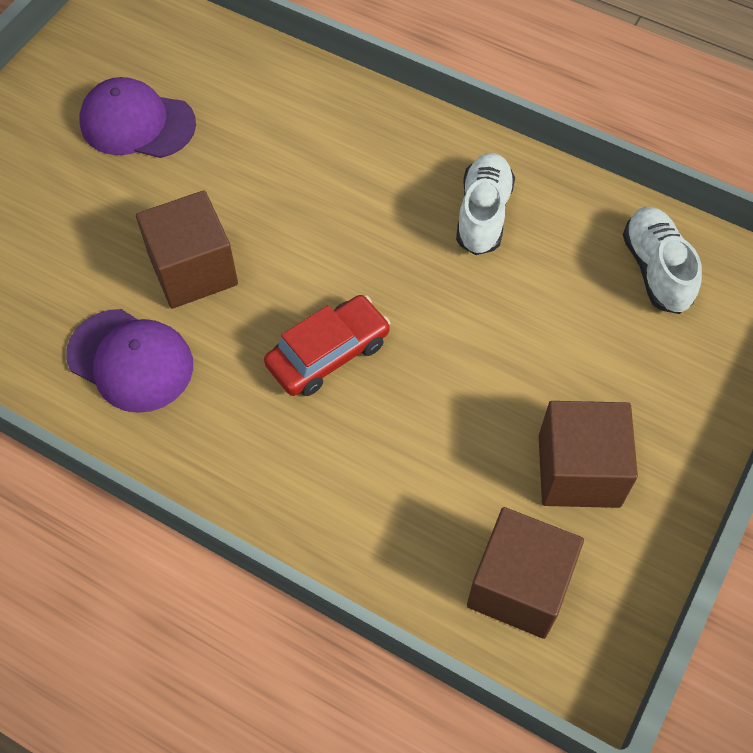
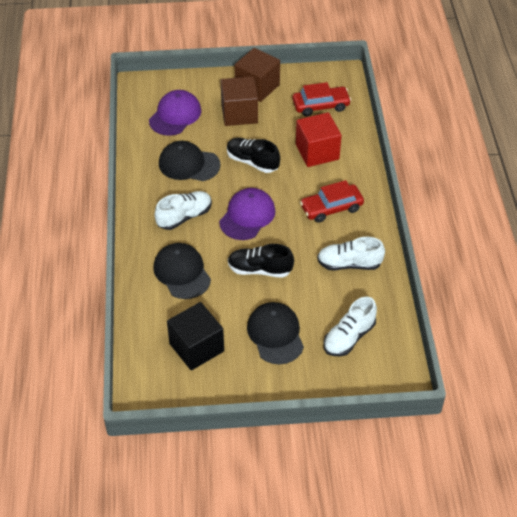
black cap: none = 0 -> [154,243,211,299] [159,141,220,181] [247,302,304,364] = 3
black cube: none = 0 -> [167,302,224,370] = 1
black shoe: none = 0 -> [227,138,280,173] [228,244,294,278] = 2
brown cube: [136,190,238,309] [467,507,584,639] [539,401,638,508] = 3 -> [221,76,258,126] [235,48,280,102] = 2
red car: [264,295,391,396] = 1 -> [293,82,351,116] [300,180,364,223] = 2
red cube: none = 0 -> [296,112,342,167] = 1
white shoe: [456,153,515,255] [623,207,702,314] = 2 -> [155,191,212,230] [317,237,385,271] [323,297,377,356] = 3

